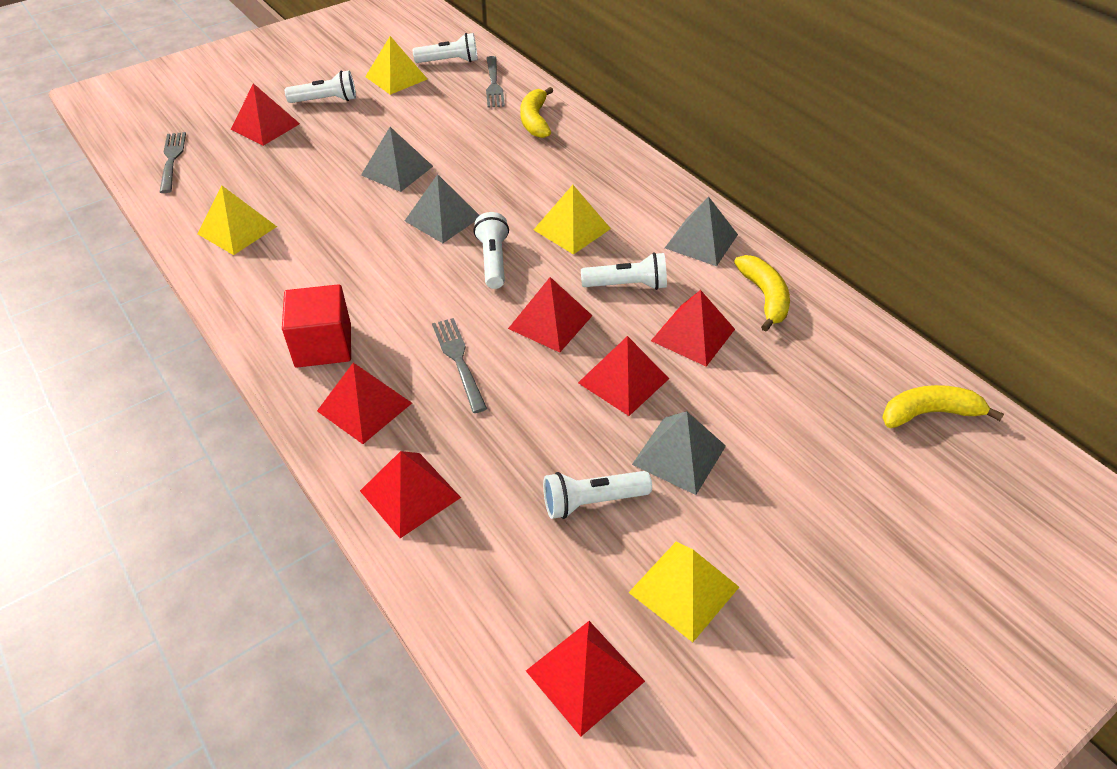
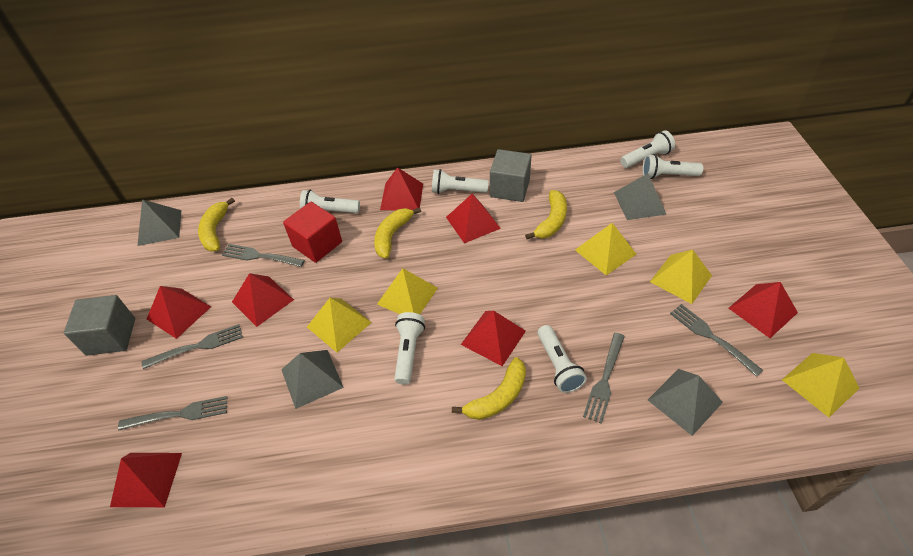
grey cube: none = 0 -> [64,295,135,356] [490,149,532,202] = 2
grey fork: [160,132,186,193] [432,318,487,413] [486,56,505,108] = 3 -> [118,396,228,431] [142,324,243,369] [222,244,305,267] [583,333,625,424] [670,304,763,377] = 5
white flashlight: [285,71,356,103] [413,33,478,63] [473,212,509,289] [543,471,652,519] [581,252,667,290] = 5 -> [300,190,360,213] [394,312,425,385] [432,169,489,194] [537,325,587,393] [620,130,675,168] [642,154,703,179] = 6
yellow banana: [520,87,553,138] [734,255,790,332] [882,385,1004,428] = 3 -> [198,198,235,251] [374,207,421,259] [452,357,526,420] [525,190,567,239] = 4
yellow pyramid: [197,186,277,255] [365,36,427,95] [534,185,611,255] [628,542,739,642] = 4 -> [307,298,372,352] [377,268,438,315] [575,223,636,275] [650,250,712,304] [782,353,860,417] = 5

